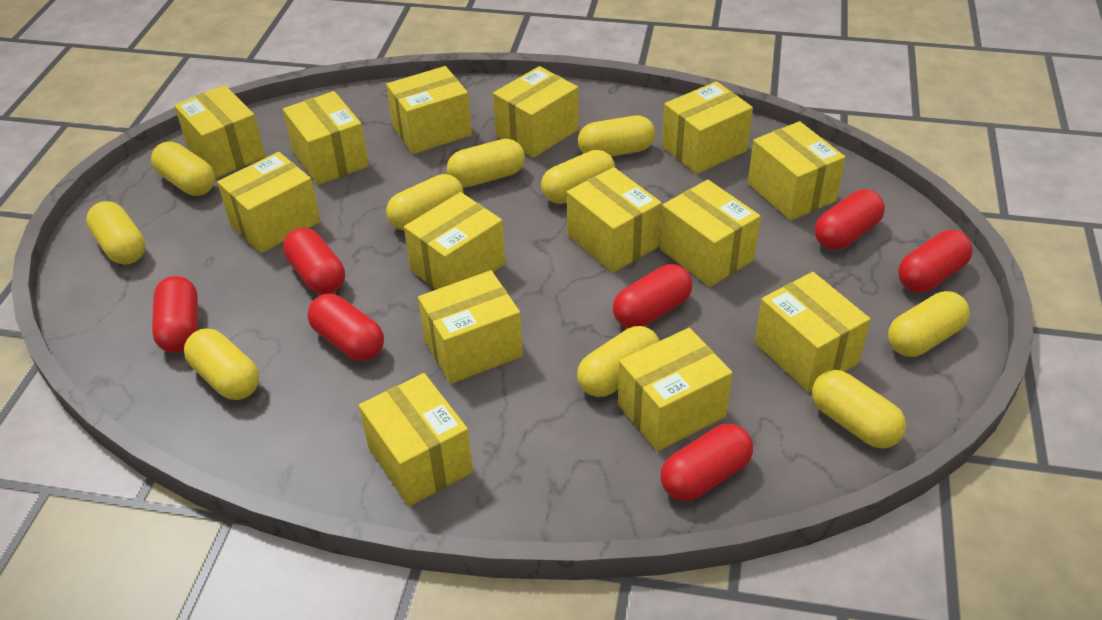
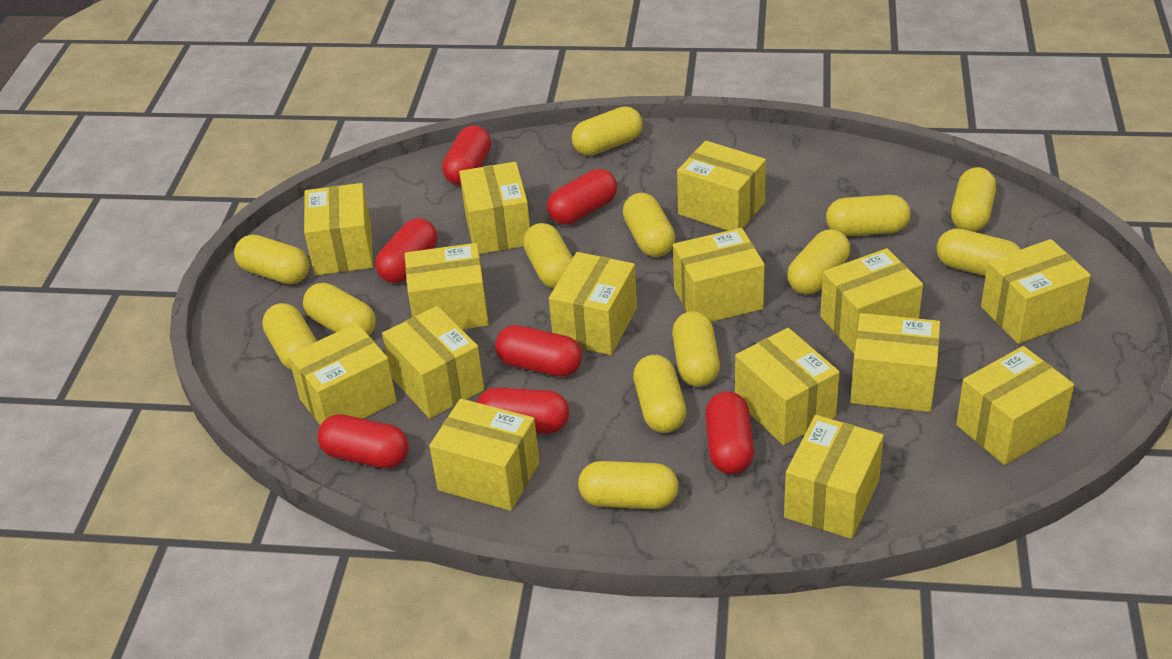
yellow box: [174,85,265,178] [217,152,321,253] [283,91,369,185] [359,373,473,506] [386,66,472,154] [404,192,505,290] [418,270,523,384] [493,66,579,158] [567,167,662,273] [618,328,732,451] [660,180,761,287] [662,81,753,174] [748,121,845,221] [755,272,870,392] = 14 -> [288,323,397,425] [304,183,373,276] [382,306,484,419] [405,243,489,329] [429,399,540,511] [459,162,530,254] [549,252,637,355] [673,228,765,322] [677,141,766,231] [735,328,839,445] [784,415,884,539] [820,248,923,353] [850,313,940,412] [956,346,1074,465] [981,239,1091,344] = 15
yellow capsule: [86,201,145,265] [151,142,215,196] [184,328,259,400] [386,174,464,230] [447,139,525,187] [541,150,615,204] [577,326,660,397] [578,115,655,156] [812,370,906,449] [888,291,970,357] = 10 -> [234,234,310,284] [262,303,317,370] [303,283,376,336] [523,223,573,288] [572,106,643,156] [578,461,678,509] [623,193,675,257] [633,355,686,433] [672,311,720,387] [787,229,850,295] [826,195,911,236] [936,228,1021,276] [951,167,996,232] = 13

